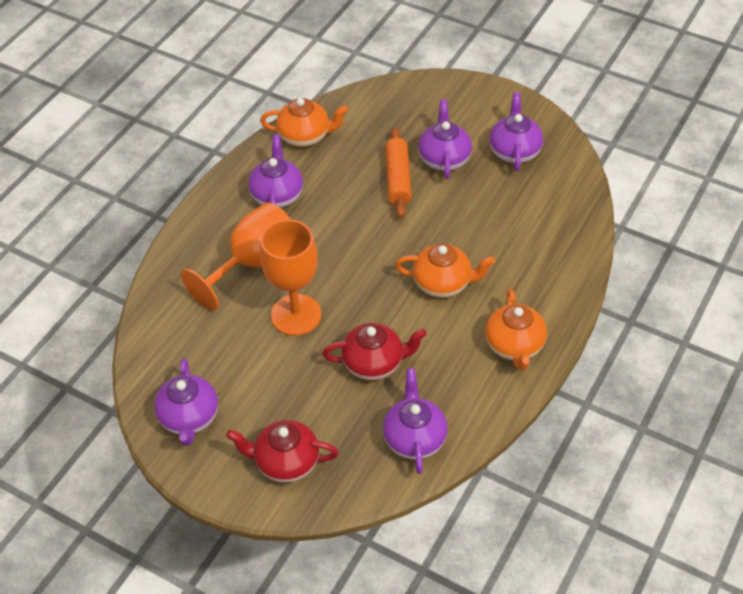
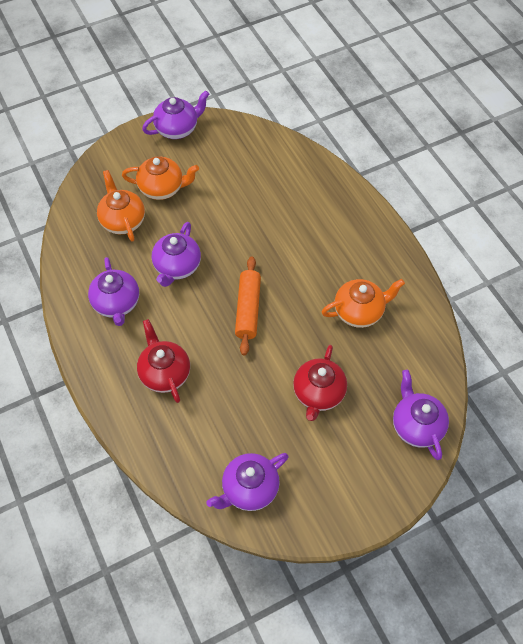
orange goblet: [181,202,290,310] [260,219,321,336] = 2 -> none = 0

